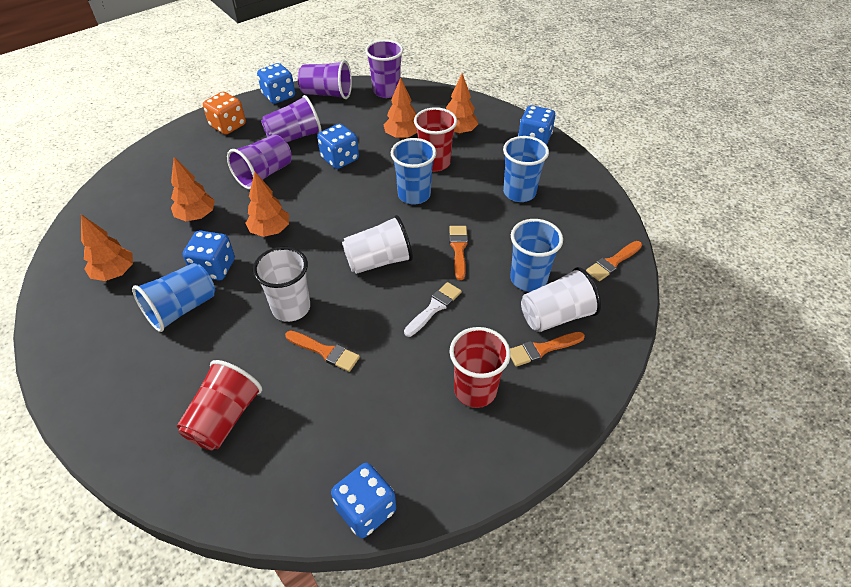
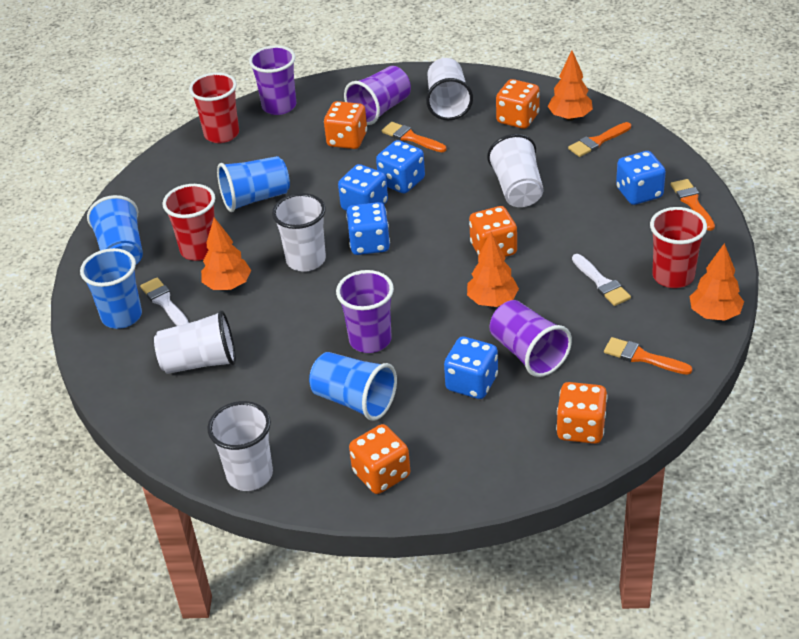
orange dice: [203,92,246,135] = 1 -> [324,101,367,149] [349,424,410,494] [469,206,517,257] [496,79,540,129] [556,382,607,444] = 5
orange tree: [81,214,133,281] [171,157,215,221] [246,172,289,237] [384,77,417,139] [446,74,478,134] = 5 -> [201,217,251,290] [467,232,519,307] [548,51,593,121] [689,243,744,321] = 4
white brush: [404,282,462,337] = 1 -> [140,278,189,326] [572,254,631,306] = 2
white cup: [253,247,310,322] [342,215,413,274] [521,267,601,332] = 3 -> [154,310,236,374] [207,401,273,491] [272,193,326,272] [426,58,473,120] [487,134,543,207] = 5

